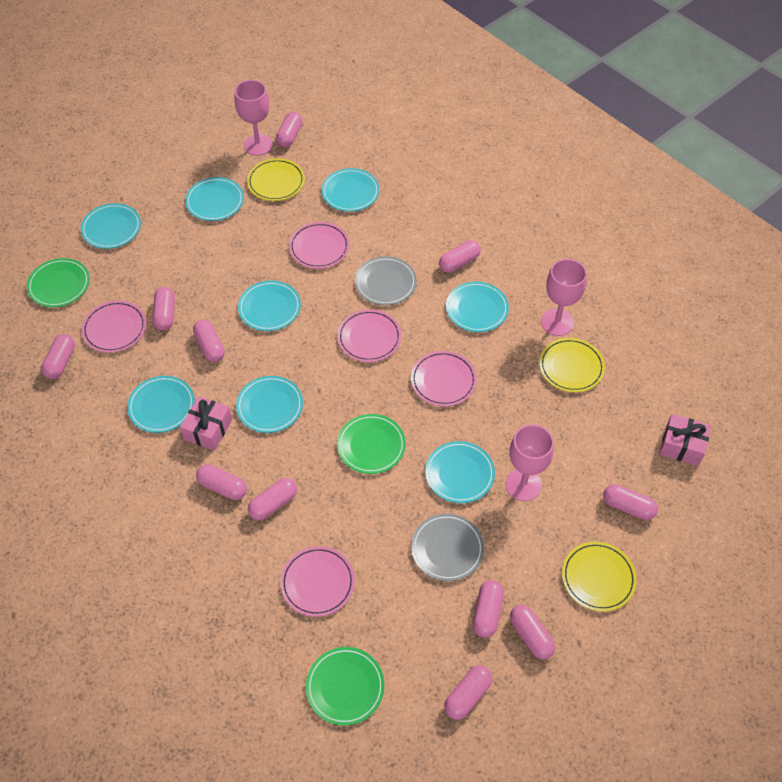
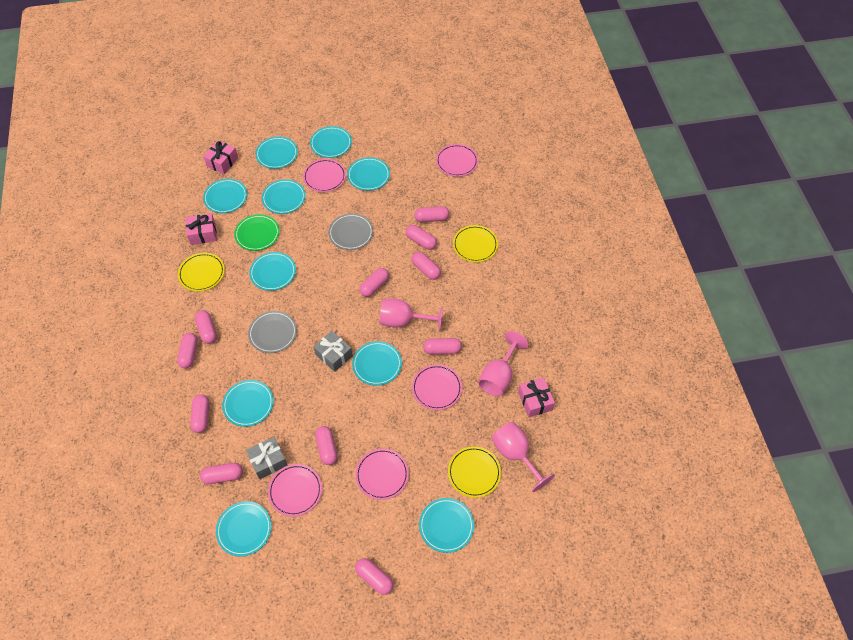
green plate: [27,258,90,307] [306,647,384,726] [337,414,406,474] = 3 -> [234,214,280,251] = 1
grey gift: none = 0 -> [246,437,288,479] [313,331,353,372] = 2
pink gift: [180,396,232,451] [659,414,711,466] = 2 -> [186,213,217,245] [203,140,238,174] [518,377,555,418] = 3
turquoise plate: [81,203,141,249] [127,376,195,433] [185,177,244,221] [236,376,303,433] [238,281,301,331] [321,168,380,212] [425,441,495,503] [446,282,509,332] = 8 -> [203,179,247,213] [216,501,272,557] [222,380,274,427] [249,252,296,291] [255,137,298,169] [262,179,306,214] [310,126,352,158] [347,157,390,191] [352,341,402,386] [419,498,474,553] = 10

